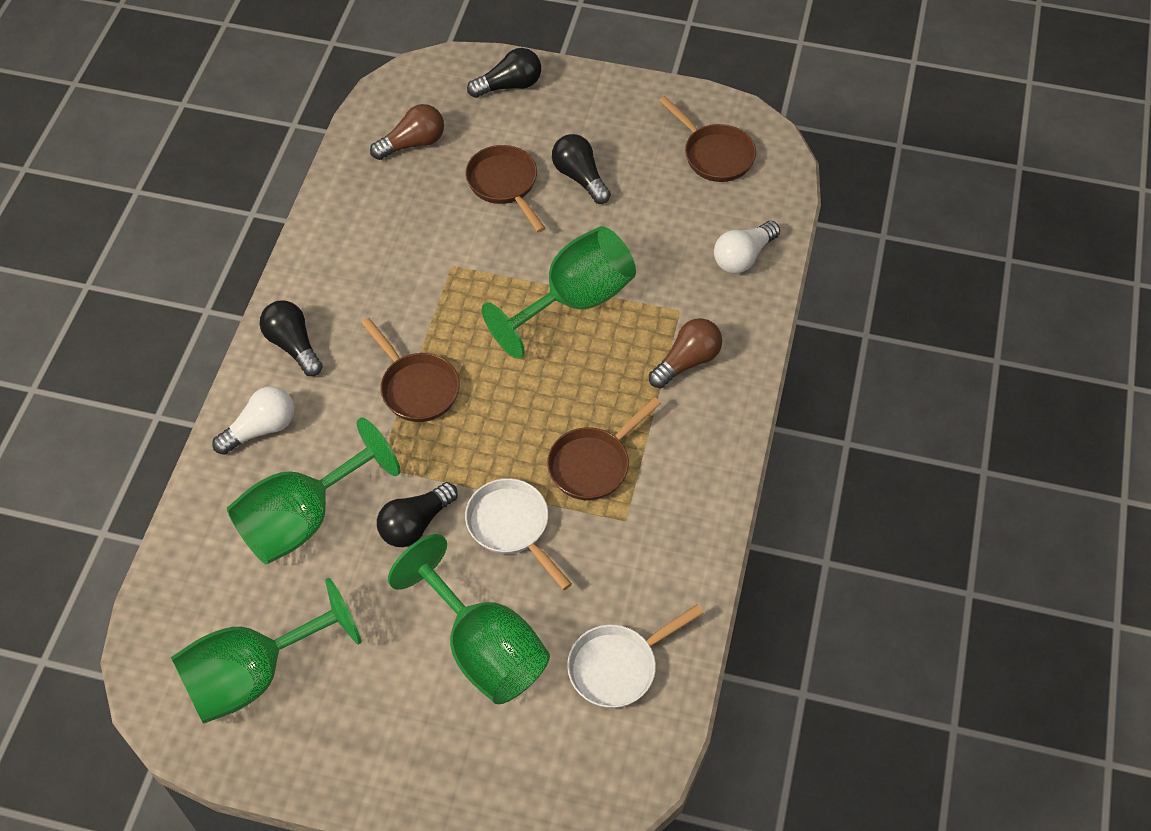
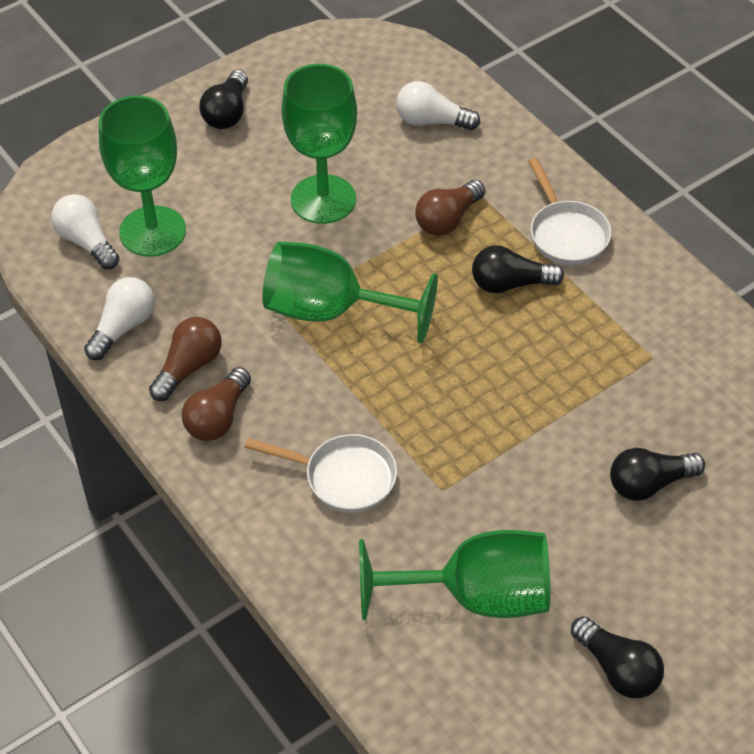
brown light bulb: [370,104,444,160] [649,318,722,388] = 2 -> [149,317,222,401] [182,367,251,441] [415,180,485,236] = 3
brown pan: [361,318,460,422] [465,145,546,232] [547,397,661,500] [659,96,756,182] = 4 -> none = 0
white light bulb: [212,386,295,455] [714,221,780,274] = 2 -> [51,194,120,269] [84,277,155,360] [396,81,480,130] = 3

